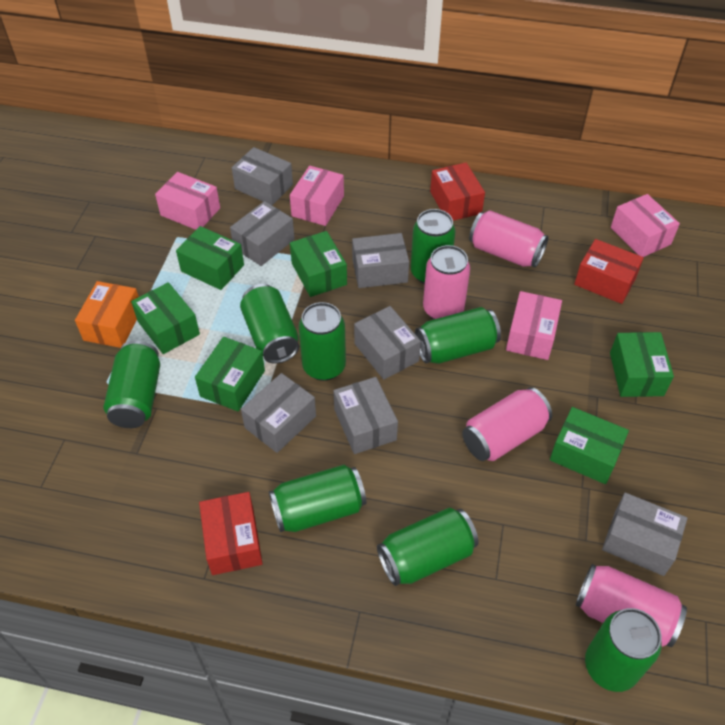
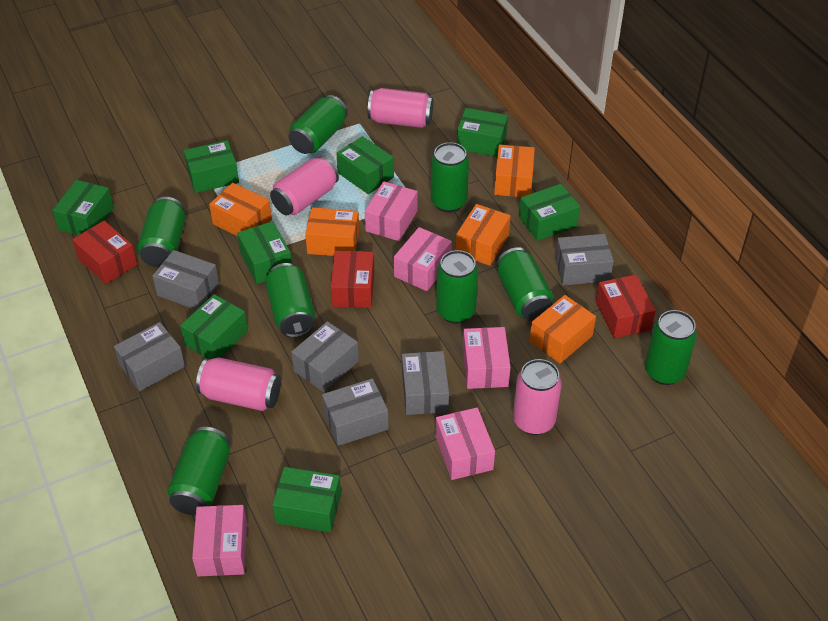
green box: [131,282,200,354] [176,226,244,290] [195,337,265,411] [290,231,347,297] [550,407,629,484] [610,332,674,397] = 6 -> [52,180,114,235] [180,294,248,359] [184,140,239,193] [237,221,292,284] [272,467,341,532] [336,136,394,194] [457,108,508,157] [519,184,580,241] = 8
grey box: [230,201,295,266] [232,147,293,205] [241,373,316,453] [333,377,398,454] [352,233,409,288] [354,306,421,380] [602,493,687,576] = 7 -> [114,322,185,391] [153,250,219,310] [291,321,359,392] [322,378,389,446] [402,351,449,415] [555,234,614,286] = 6
orange box: [75,281,139,348] = 1 -> [209,183,272,236] [305,207,359,256] [456,204,511,266] [494,145,535,197] [529,295,596,363] = 5
pink box: [155,172,220,230] [290,166,344,226] [506,291,562,360] [611,194,680,257] = 4 -> [192,505,247,576] [365,181,417,241] [394,227,452,291] [435,407,495,480] [463,327,511,389] = 5

